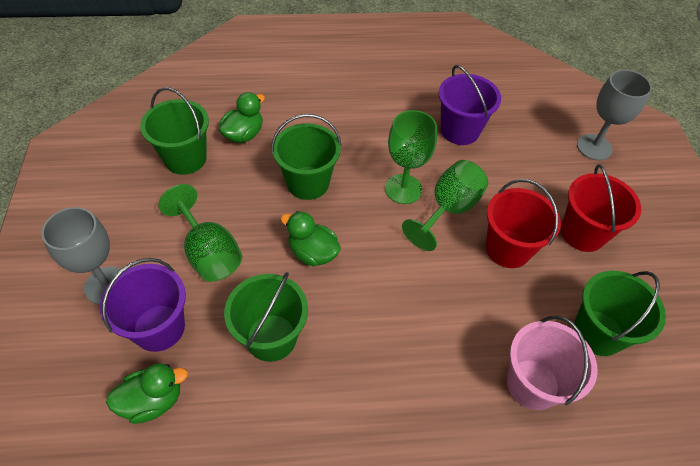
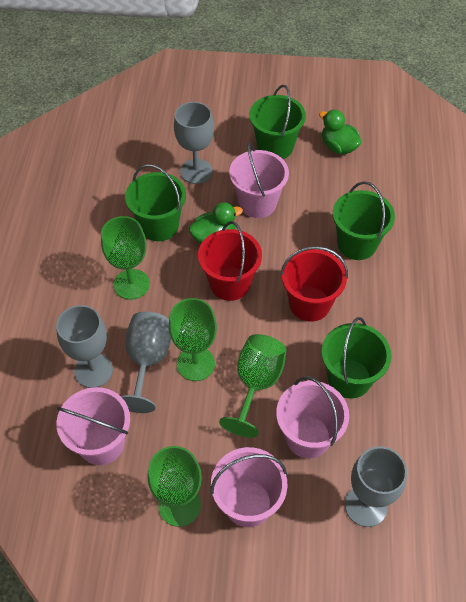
green duck: [106,363,188,424] [219,92,265,143] [280,211,341,267] = 3 -> [189,202,243,244] [319,110,362,155] = 2
green goblet: [158,184,242,282] [385,110,437,204] [402,160,488,251] = 3 -> [101,216,150,300] [147,446,202,527] [169,298,217,381] [219,334,287,438] = 4
grey goblet: [41,207,121,305] [577,70,652,161] = 2 -> [56,305,113,388] [121,311,171,413] [174,102,214,184] [345,446,407,527] = 4
pink bucket: [507,315,598,410] = 1 -> [56,387,130,465] [211,447,287,527] [229,142,289,218] [276,377,349,458] = 4
purple bucket: [100,258,186,352] [439,65,501,145] = 2 -> none = 0

